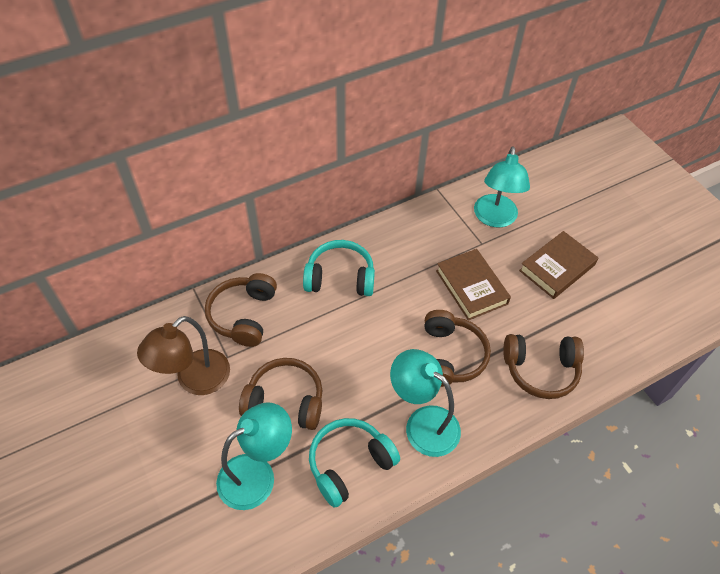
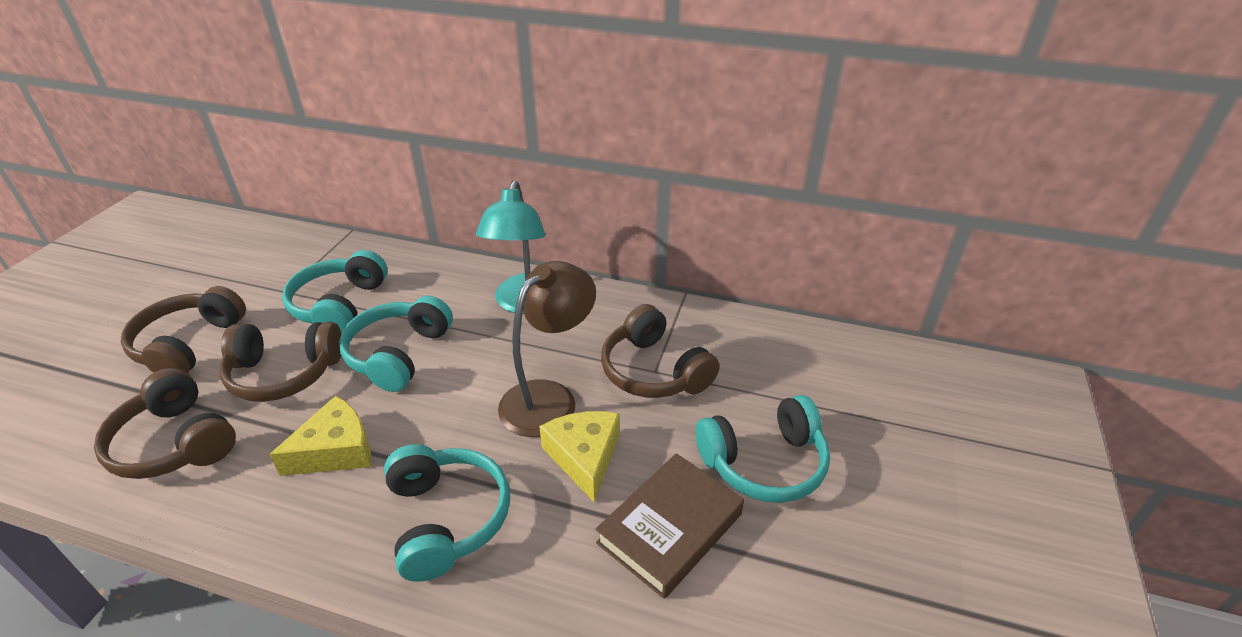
brown book: [436,249,511,321] [519,231,598,299] = 2 -> [595,453,744,599] = 1
turquoise headphones: [303,240,375,296] [309,418,400,508] = 2 -> [282,250,388,333] [339,296,453,392] [384,444,510,582] [695,395,830,503] = 4
turquoise lamp: [216,402,292,510] [390,349,461,457] [474,147,530,227] = 3 -> [476,180,545,314] = 1
yellow cheese: none = 0 -> [269,395,371,476] [539,411,620,502] = 2

